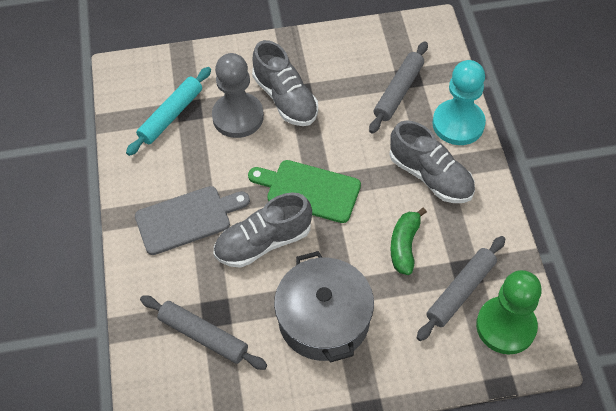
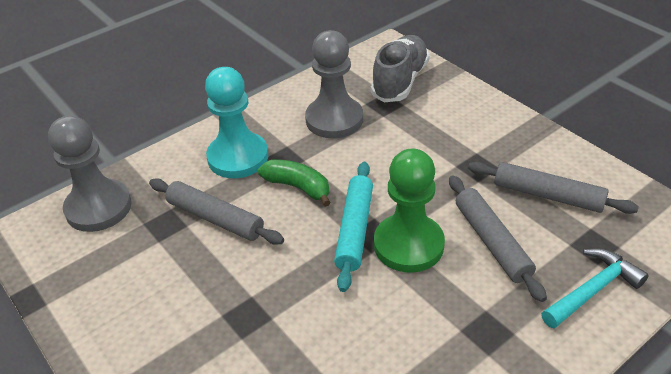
green cutting board: [248,160,361,223] = 1 -> none = 0
grey cutting board: [135,186,250,255] = 1 -> none = 0
grey pawn: [212,53,264,138] = 1 -> [48,115,132,232] [305,30,363,138] = 2
grey pot: [274,251,374,363] = 1 -> none = 0
grey shoe: [214,193,312,268] [252,40,318,126] [390,120,475,203] = 3 -> [371,35,430,102] = 1
turquoise hammer: none = 0 -> [541,248,649,329] = 1

